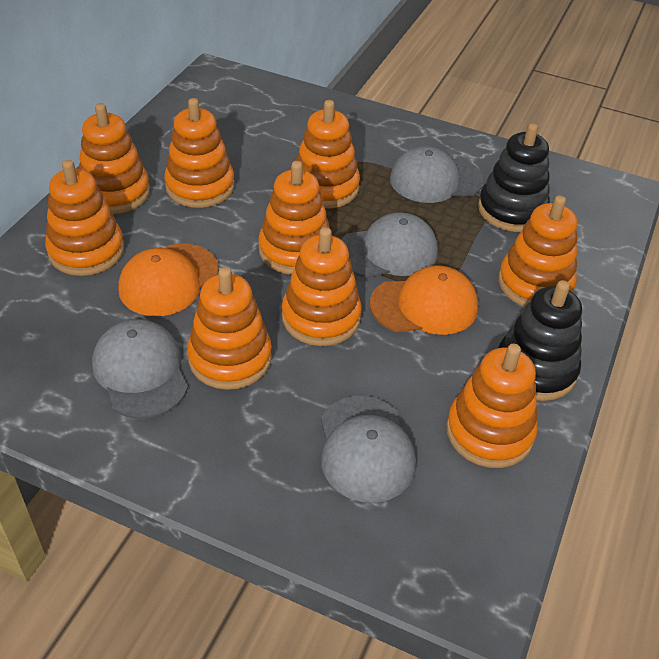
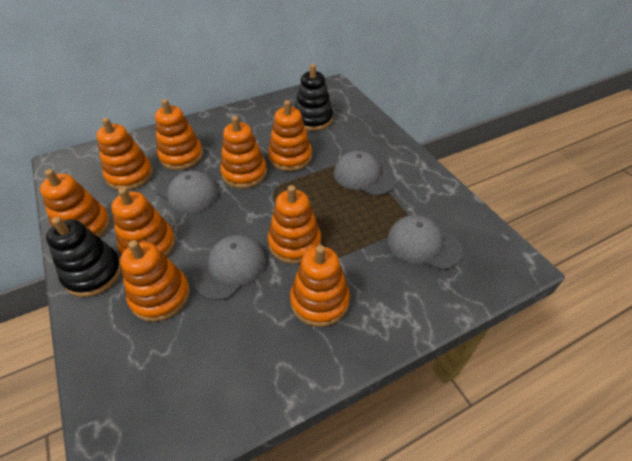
orange cap: [118,243,219,316] [370,265,478,335] = 2 -> none = 0

